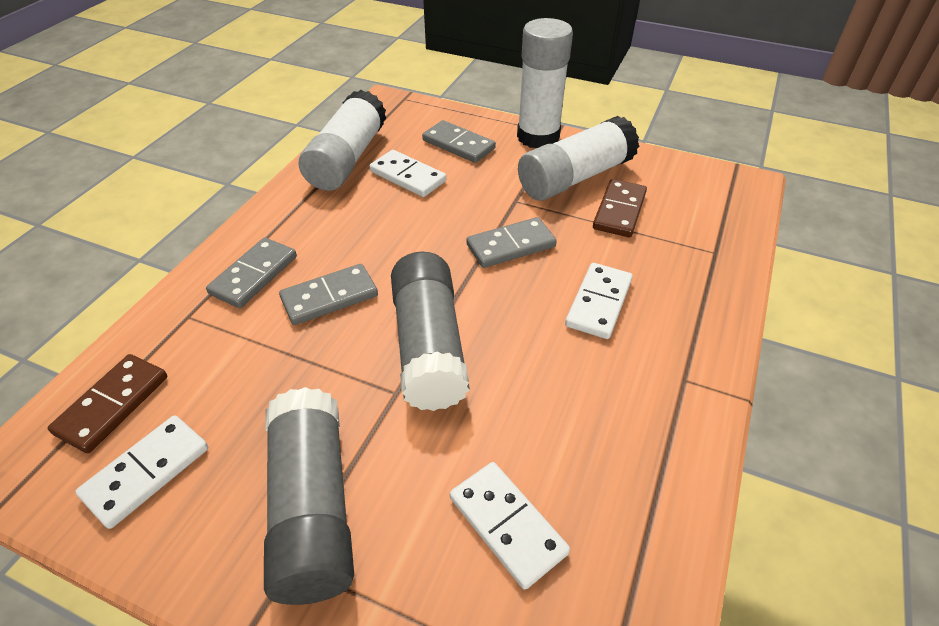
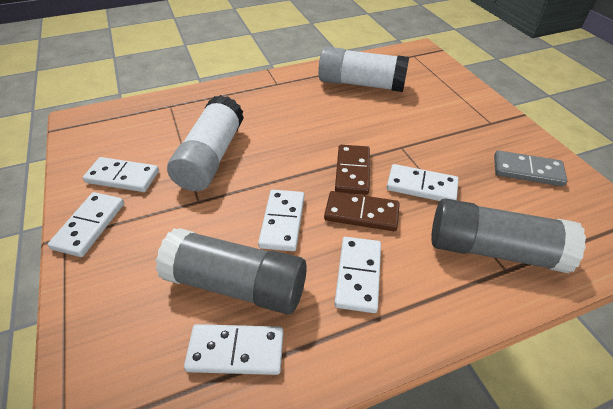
grey domino: [206,238,297,308] [279,264,378,325] [422,120,496,163] [466,217,557,268] = 4 -> [494,150,567,186] = 1
white domino: [75,415,208,529] [369,150,446,197] [450,462,570,590] [565,263,633,339] = 4 -> [48,192,124,257] [83,157,159,192] [184,324,283,375] [258,190,304,251] [334,237,381,313] [387,164,459,201] = 6
white glue stick: [299,90,386,191] [517,18,573,148] [518,116,639,201] = 3 -> [167,95,244,191] [318,46,409,92] = 2

